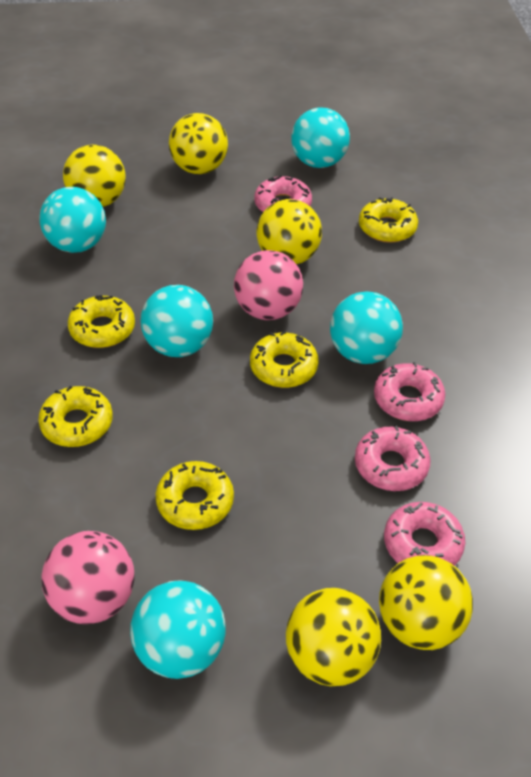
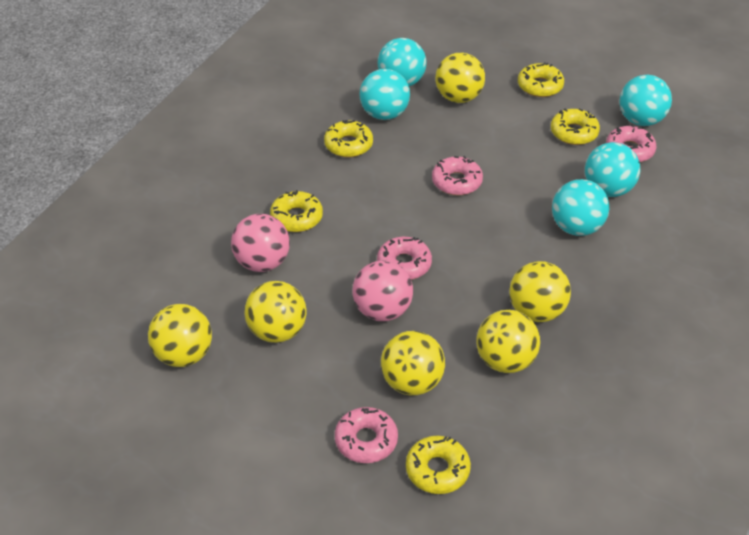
yellow ball: [63,145,126,207] [169,113,228,174] [257,199,322,265] [286,588,381,686] [379,555,473,650] = 5 -> [148,304,212,367] [244,281,306,343] [381,331,445,395] [435,52,485,103] [476,310,540,373] [509,261,571,322] = 6

